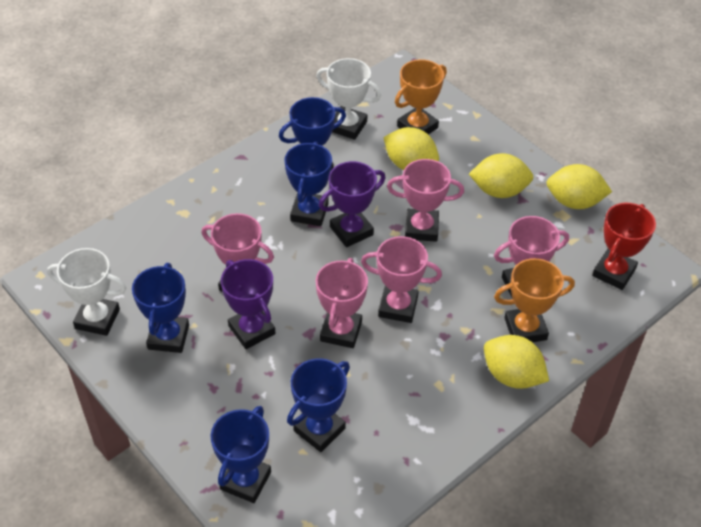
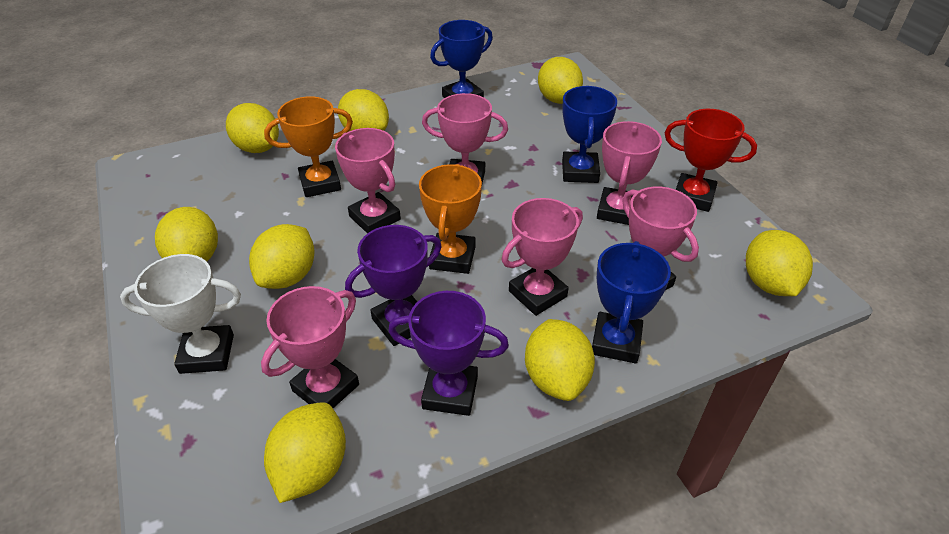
blue trophy: [132,263,189,353] [210,406,271,503] [279,97,346,170] [284,141,332,226] [287,358,350,452] = 5 -> [430,20,493,98] [562,86,617,183] [592,241,671,364] = 3
pink trophy: [201,213,274,292] [316,258,368,348] [361,236,442,323] [387,159,464,242] [494,216,569,299] = 5 -> [261,286,359,408] [335,128,401,234] [422,93,508,183] [501,198,583,316] [597,121,662,225] [622,187,699,290] = 6
white trophy: [47,248,126,336] [316,58,381,140] = 2 -> [120,254,241,374] = 1
yellow lemon: [383,127,439,170] [469,153,534,198] [484,335,549,389] [547,164,612,209] = 4 -> [155,207,218,261] [226,103,279,153] [249,224,315,289] [264,402,346,503] [338,89,389,132] [525,319,595,401] [538,57,583,104] [746,230,813,296] = 8

